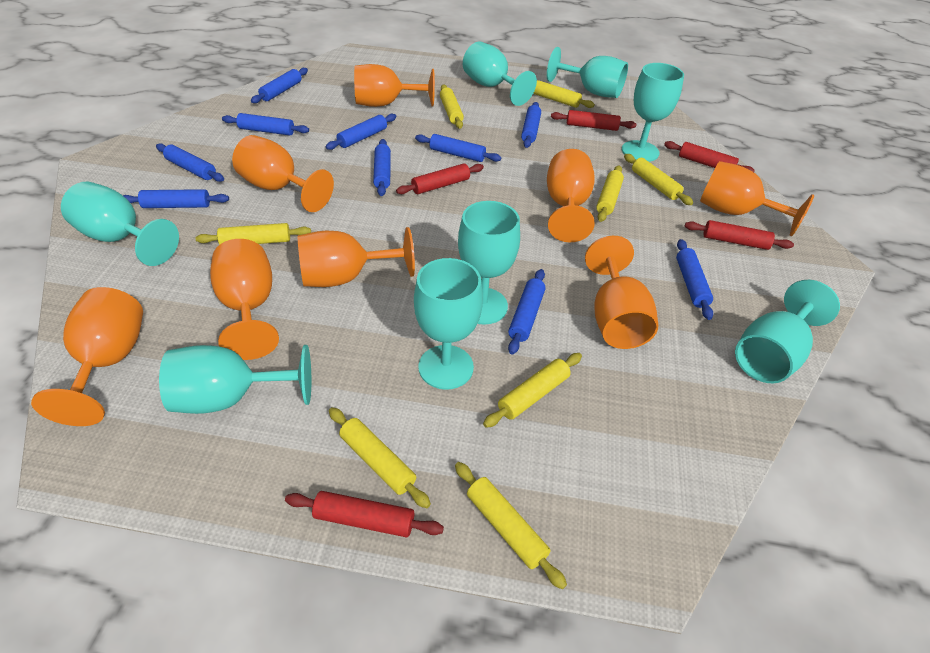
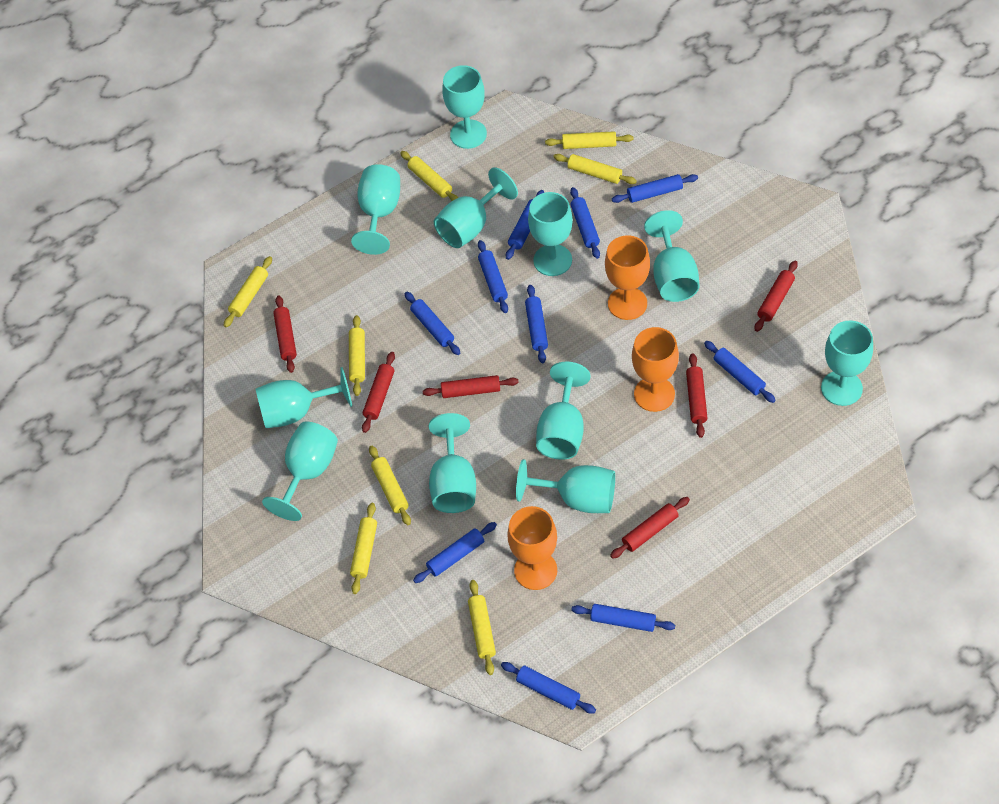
orange goblet: [31,287,143,426] [210,239,279,360] [232,135,334,212] [298,227,415,287] [354,64,435,107] [547,149,595,242] [585,236,658,349] [700,161,814,236] = 8 -> [507,506,557,590] [605,235,650,320] [632,327,679,412] = 3
red rolling pin: [285,491,444,537] [396,163,484,194] [551,110,637,131] [664,141,755,172] [685,220,794,250] = 5 -> [273,296,297,373] [362,352,395,433] [423,375,519,398] [610,497,690,559] [686,353,708,438] [755,260,798,332] = 6
turquoise goblet: [61,182,179,266] [159,345,311,414] [414,258,483,390] [458,201,520,325] [463,42,537,106] [547,47,628,98] [622,63,684,162] [735,280,840,383] = 8 -> [256,367,352,428] [262,422,338,521] [351,164,400,255] [429,413,476,513] [434,167,518,248] [442,65,487,149] [516,459,615,513] [528,192,573,276] [536,362,591,460] [644,210,699,302] [821,321,873,406] = 11

